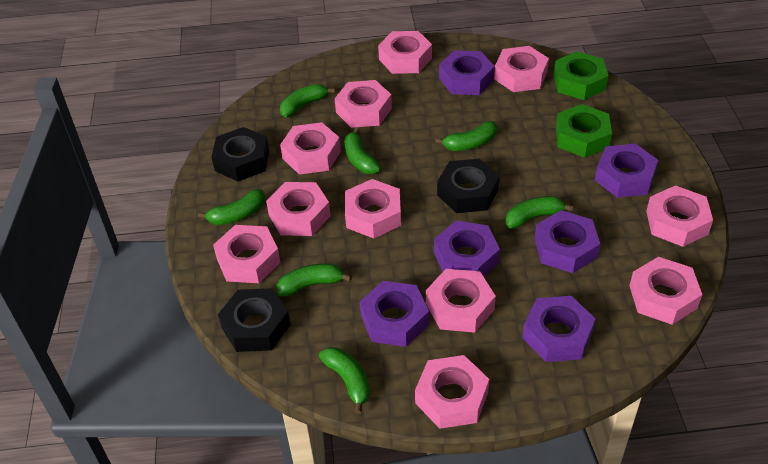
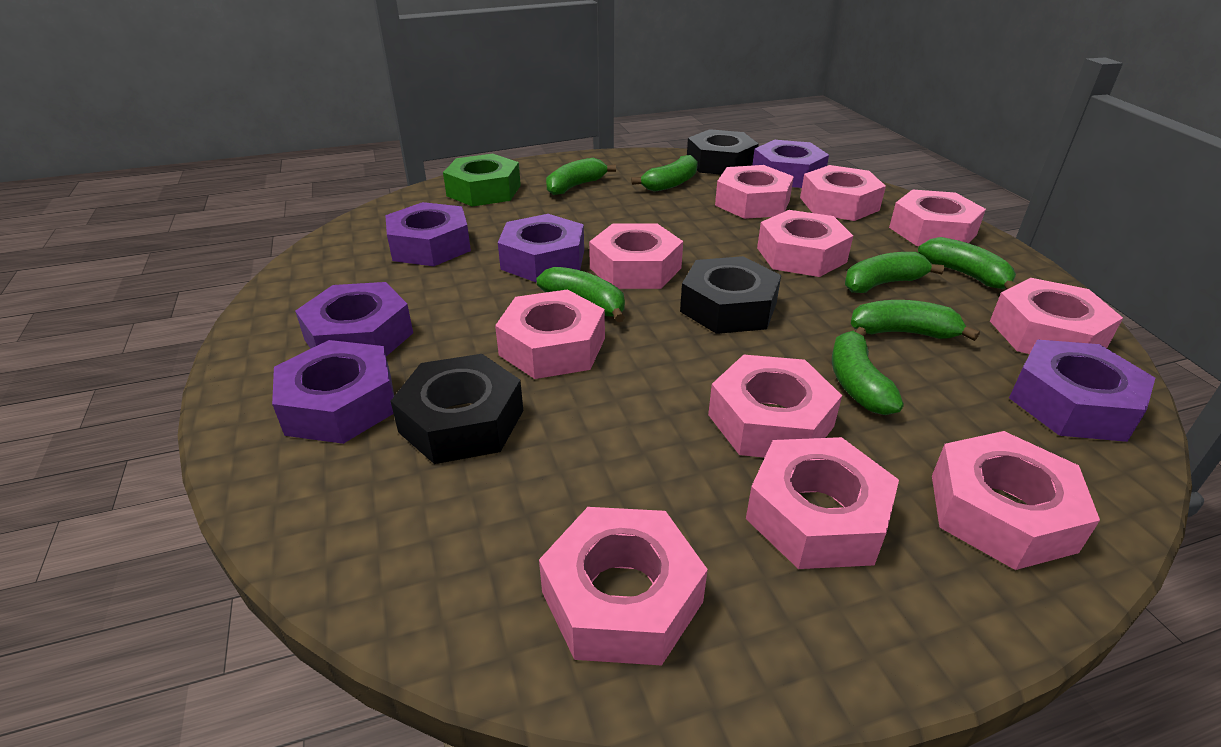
green nut: [554,51,608,100] [556,104,612,158] = 2 -> [443,154,521,207] = 1

